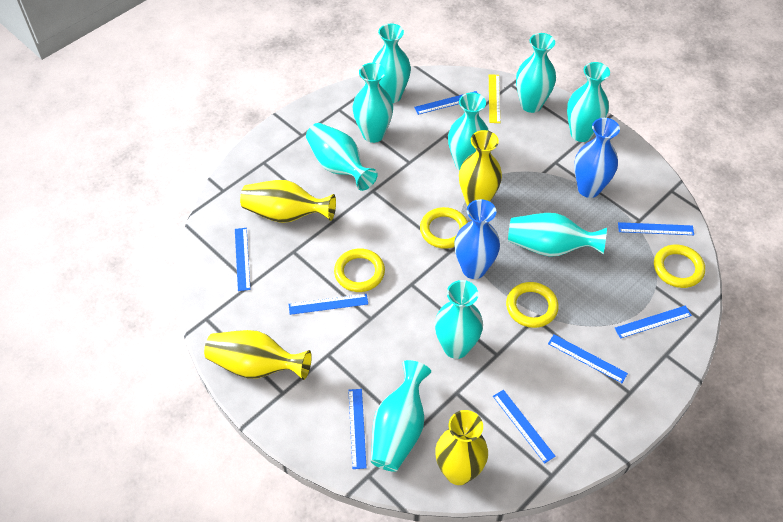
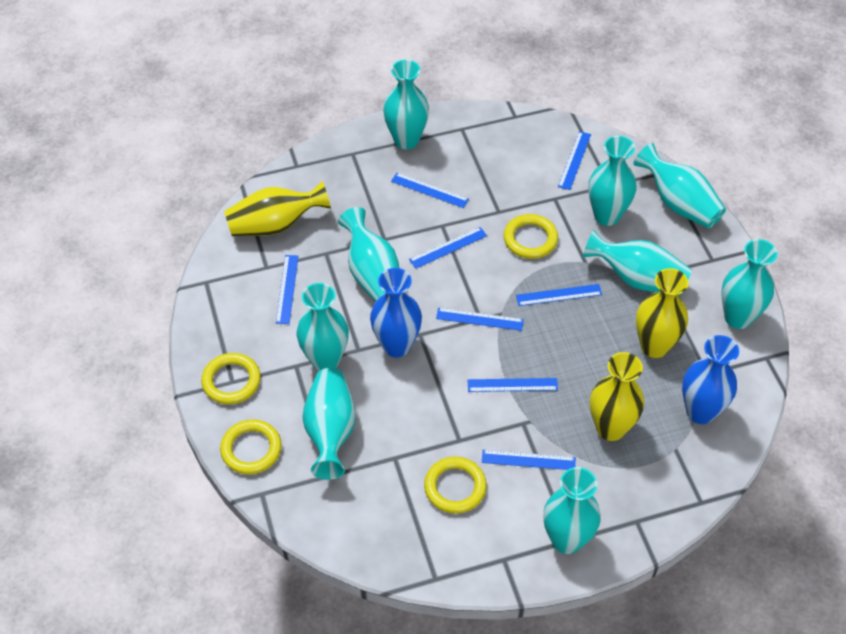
yellow ruler: [489,74,500,123] = 1 -> none = 0
yellow vase: [204,330,312,380] [240,180,336,223] [435,410,488,485] [459,130,502,206] = 4 -> [224,181,331,236] [590,352,644,441] [636,268,688,358] = 3

